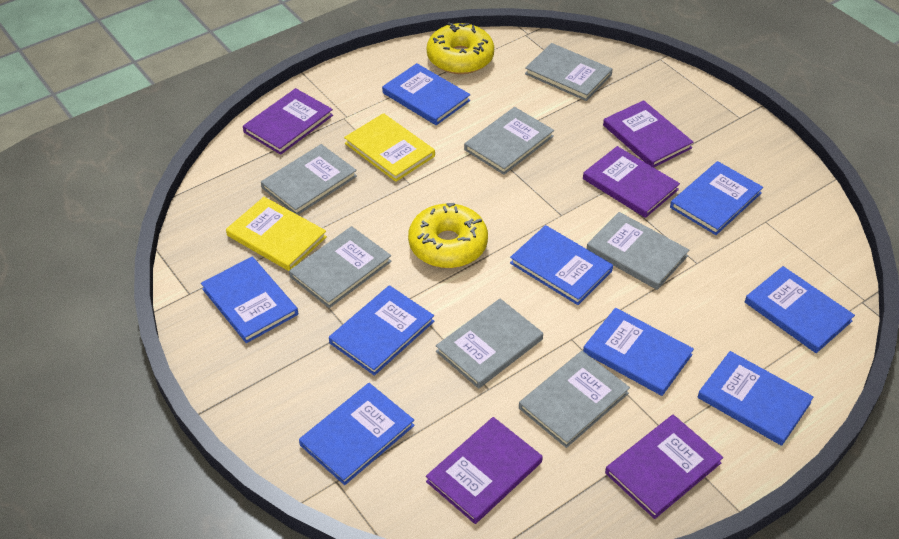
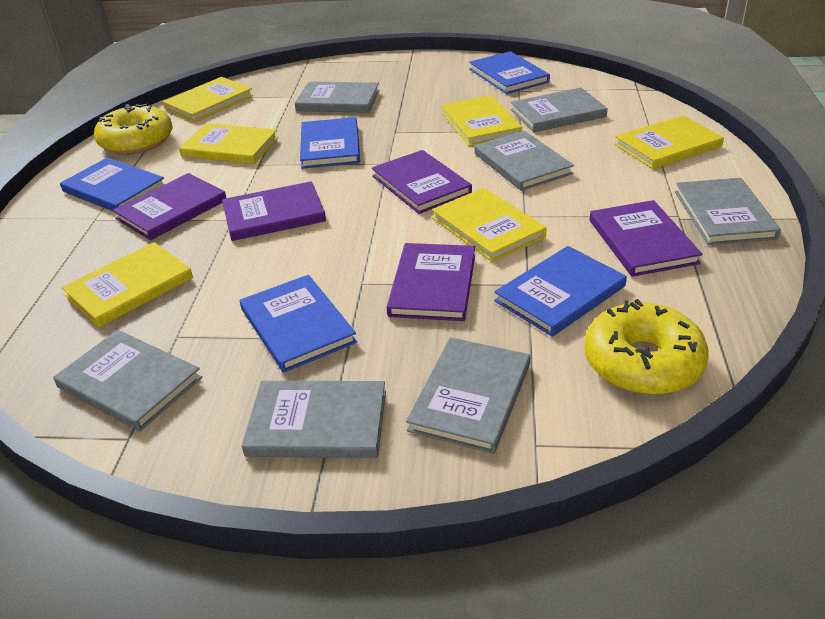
blue book: [201,257,298,343] [299,383,415,485] [329,285,434,376] [382,63,470,125] [510,225,613,305] [583,308,694,396] [670,161,763,235] [698,351,813,446] [745,266,855,353] = 9 -> [60,158,165,211] [240,275,357,373] [300,117,360,169] [469,51,550,94] [494,246,627,337] = 5
yellow book: [226,197,327,271] [344,113,435,182] = 2 -> [62,242,193,327] [163,77,253,122] [179,123,278,164] [432,188,547,262] [441,95,522,146] [615,115,724,169] = 6

